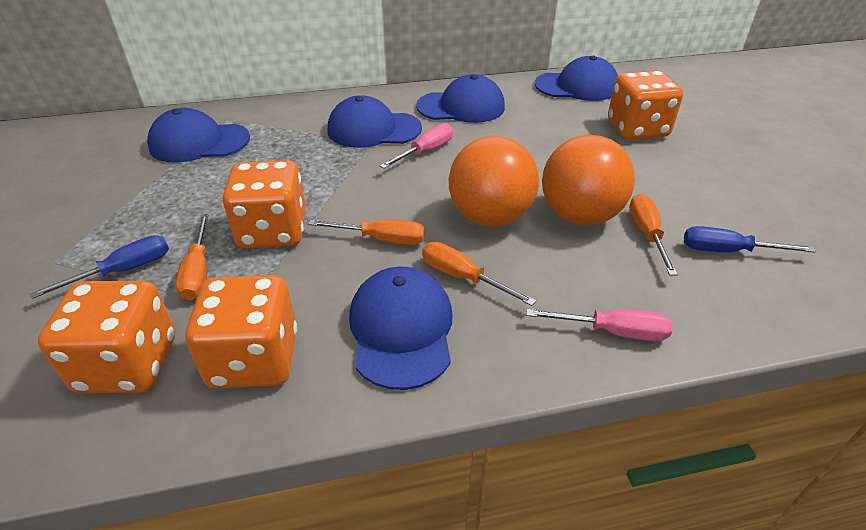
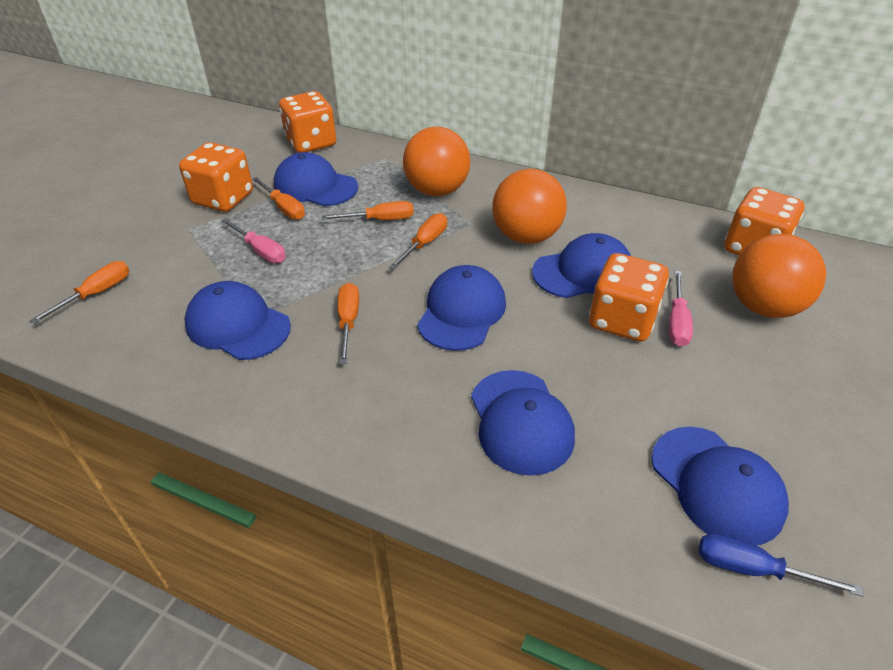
blue cap: [147,108,250,162] [328,95,422,148] [349,266,452,390] [416,74,505,123] [534,56,618,101] = 5 -> [185,281,291,360] [274,152,358,206] [417,265,506,351] [471,370,575,476] [532,233,631,298] [651,427,789,546] = 6
blue screwdriver: [30,235,169,299] [684,226,816,252] = 2 -> [699,533,864,597] = 1
orange ball: [449,136,539,227] [542,135,635,225] = 2 -> [403,127,470,196] [492,169,567,244] [732,234,826,318] = 3
orange screwdriver: [175,214,208,301] [308,219,425,245] [422,242,536,306] [629,194,678,276] = 4 -> [29,261,129,324] [252,177,305,220] [322,201,414,220] [338,283,359,364] [389,213,447,270] = 5

